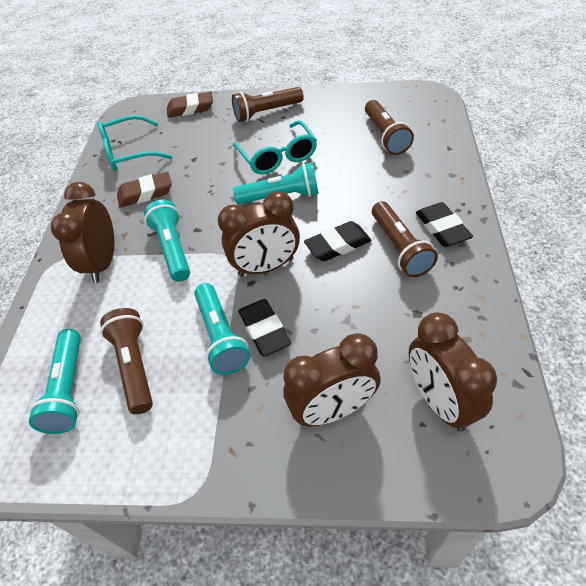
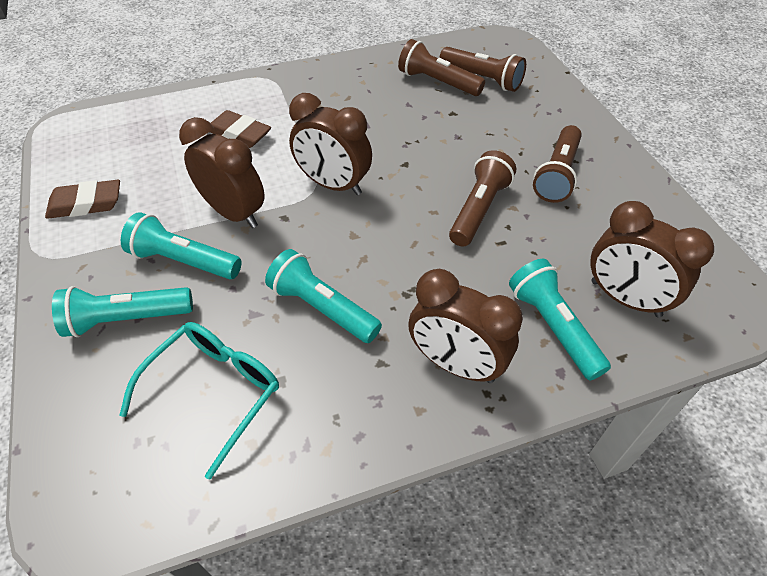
black eraser: [238,299,291,357] [304,221,372,261] [416,202,473,247] = 3 -> none = 0
turquoise glasses: [98,115,172,171] [233,120,317,174] = 2 -> [119,322,279,480] = 1

